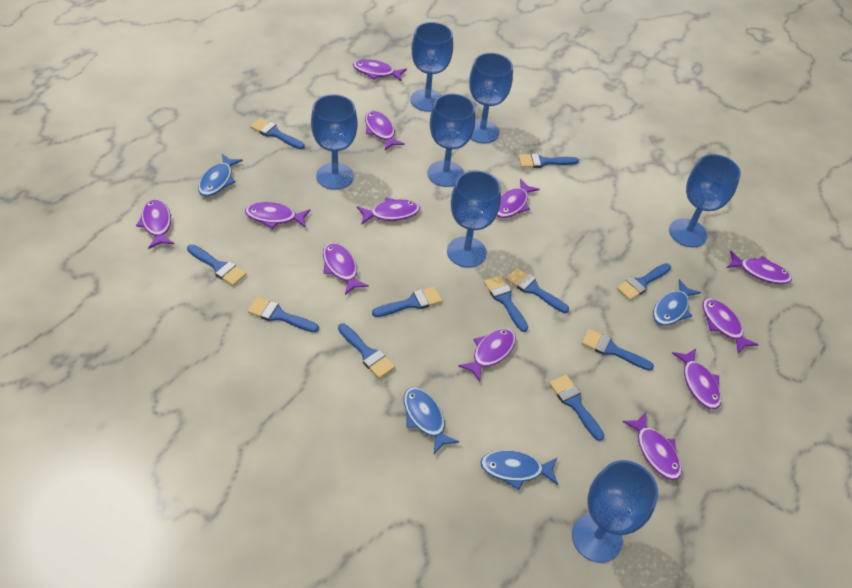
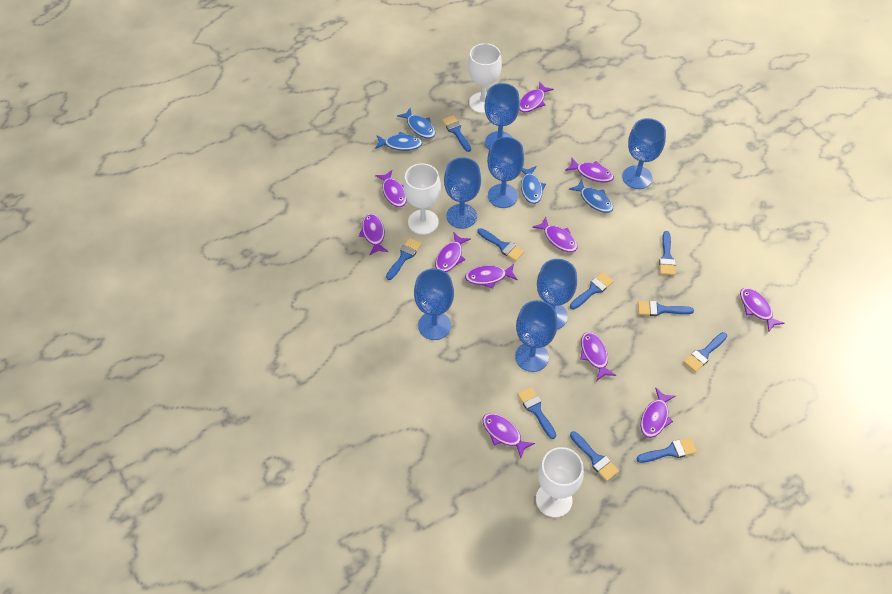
blue brush: [187,244,247,286] [248,297,319,332] [250,118,305,149] [338,323,395,379] [372,287,442,317] [484,275,528,332] [506,268,569,313] [519,153,579,168] [549,375,604,441] [582,329,654,371] [617,263,671,300] = 11 -> [386,238,422,280] [442,115,471,152] [478,228,524,261] [517,387,556,439] [570,272,614,310] [570,431,619,481] [637,437,697,463] [638,301,694,316] [659,231,676,275] [684,332,727,372] = 10
purple fish: [136,199,175,249] [245,202,310,229] [323,243,369,295] [353,59,407,82] [357,197,420,224] [365,111,405,150] [458,328,516,382] [497,179,540,218] [622,412,682,480] [672,349,721,409] [702,298,759,354] [727,251,792,284] = 12 -> [359,214,388,255] [375,170,407,207] [435,232,471,272] [465,264,518,288] [483,413,535,458] [519,82,554,112] [532,217,577,252] [565,158,614,183] [580,332,616,380] [640,388,676,438] [740,288,785,332] = 11
white goblet: none = 0 -> [403,163,441,235] [468,43,502,113] [536,447,584,518] = 3

